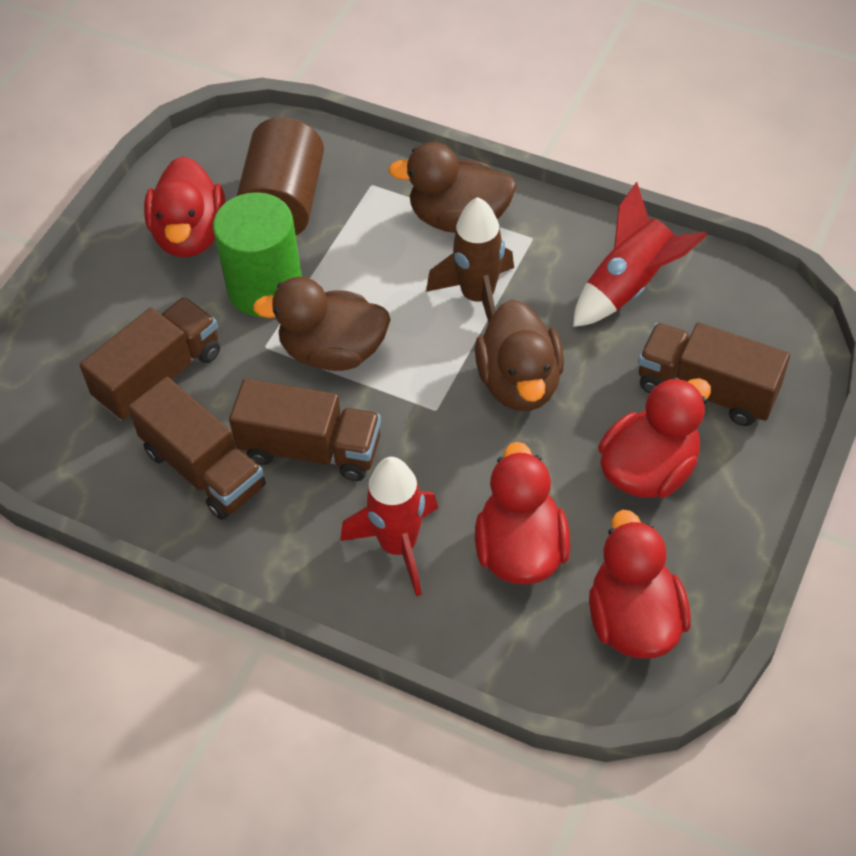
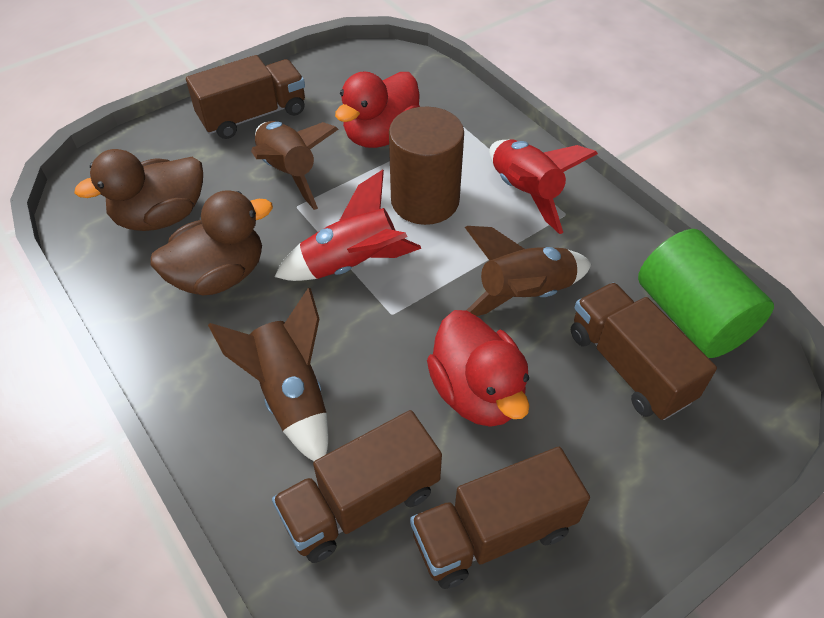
brown duck: [253,277,391,371] [388,142,517,233] [475,299,564,411] = 3 -> [74,149,203,231] [150,190,273,295] = 2
brown rocket: [426,197,514,323] = 1 -> [208,288,328,461] [251,121,339,210] [465,226,591,316] = 3
red duck: [144,156,225,257] [475,442,570,584] [589,510,691,659] [598,377,711,498] = 4 -> [335,72,420,148] [427,310,530,427] = 2

